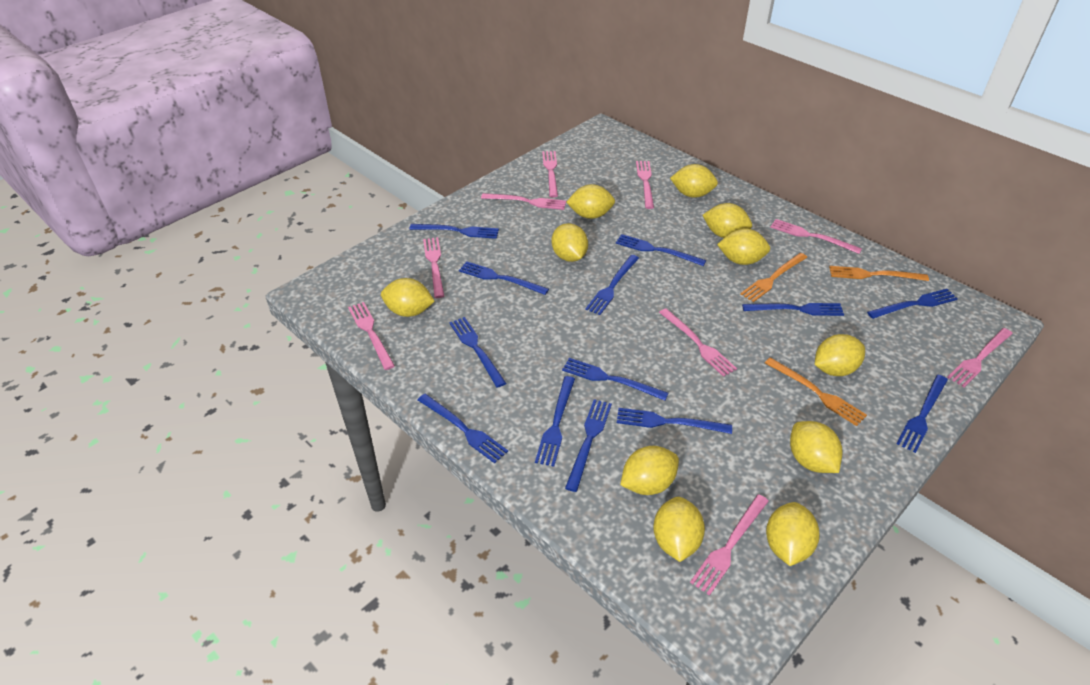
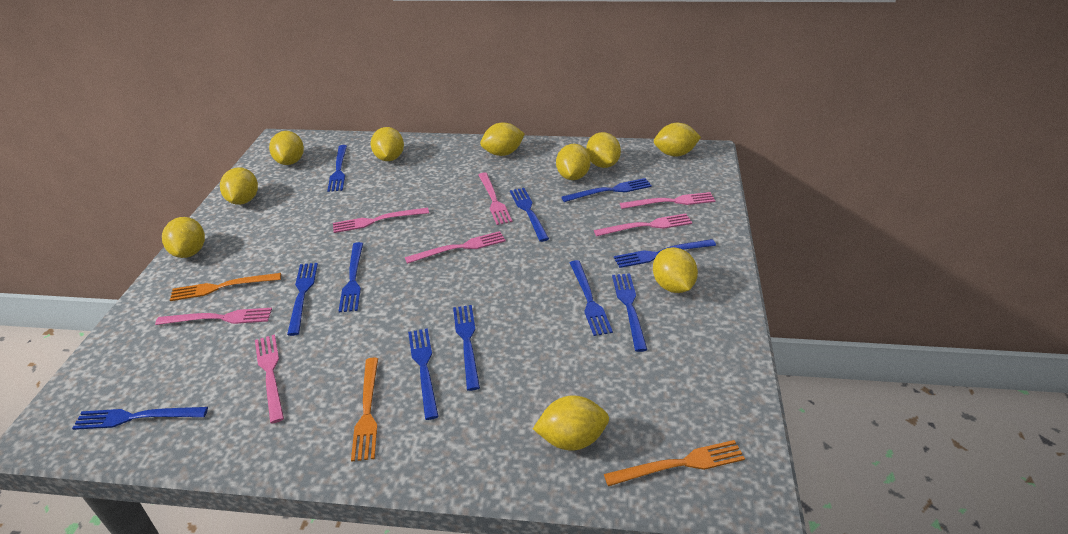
blue fork: [409,224,499,239] [418,394,508,464] [449,317,506,388] [459,261,549,295] [535,376,575,467] [562,358,668,401] [565,399,612,492] [585,255,639,315] [616,234,706,266] [617,408,732,434] [742,303,844,316] [867,289,958,319] [896,375,948,453] = 13 -> [72,407,208,430] [287,263,318,336] [327,145,347,192] [339,242,363,313] [408,328,439,420] [453,305,480,391] [510,188,549,242] [562,178,652,202] [570,260,613,336] [612,274,647,352] [614,239,716,268] = 11
pink fork: [348,302,395,370] [423,237,444,298] [481,193,566,210] [542,151,558,197] [636,161,654,209] [659,308,737,377] [690,494,769,596] [770,219,862,254] [947,328,1013,387] = 9 -> [155,308,272,325] [255,335,284,423] [333,208,429,233] [405,231,506,264] [478,173,512,225] [594,214,692,237] [620,192,715,209] = 7
yellow lemon: [381,278,435,317] [552,223,588,262] [566,184,615,219] [620,446,679,495] [653,497,705,562] [670,164,718,198] [703,203,752,238] [717,229,770,265] [766,502,820,566] [790,421,843,473] [815,334,865,376] = 11 -> [162,217,205,258] [220,167,258,205] [269,131,304,165] [371,127,404,161] [480,123,525,156] [533,395,609,451] [556,144,591,180] [586,132,621,168] [653,247,698,293] [654,123,701,157] = 10

